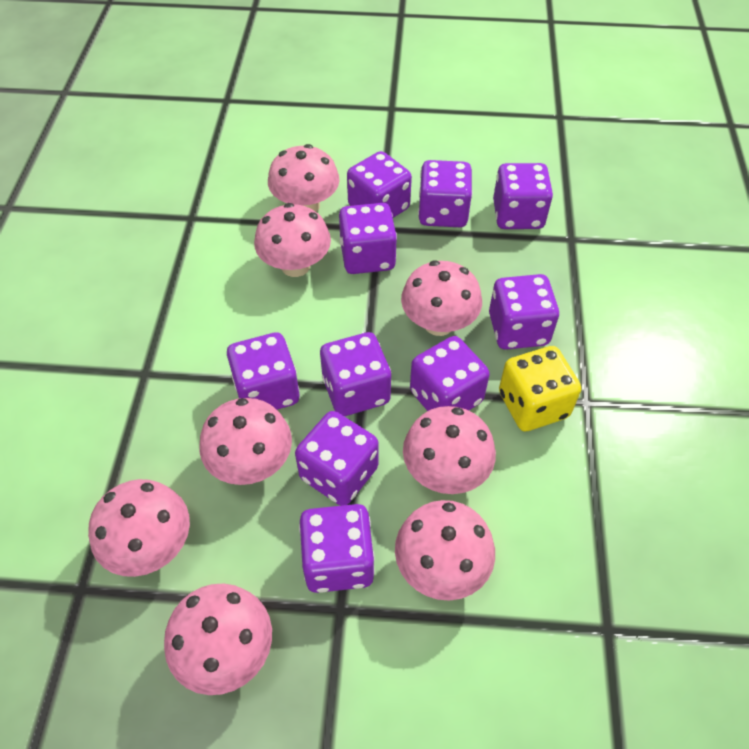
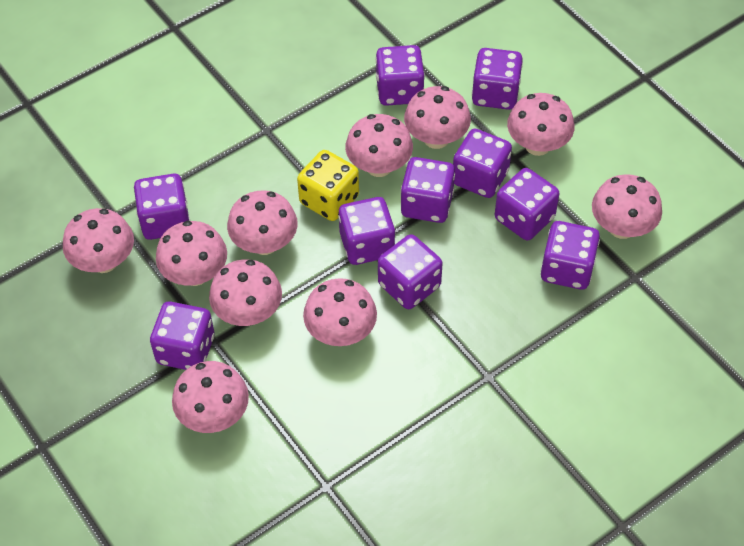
pink mushroom: [88,479,190,577] [164,584,272,695] [199,398,292,485] [254,203,331,277] [268,144,339,212] [395,500,495,600] [401,260,482,336] [403,406,496,494] = 8 -> [63,208,134,273] [156,221,227,286] [172,361,249,433] [209,259,282,326] [227,190,298,255] [303,278,377,346] [345,114,413,177] [404,86,471,149] [507,93,574,156] [592,174,662,239] = 10

